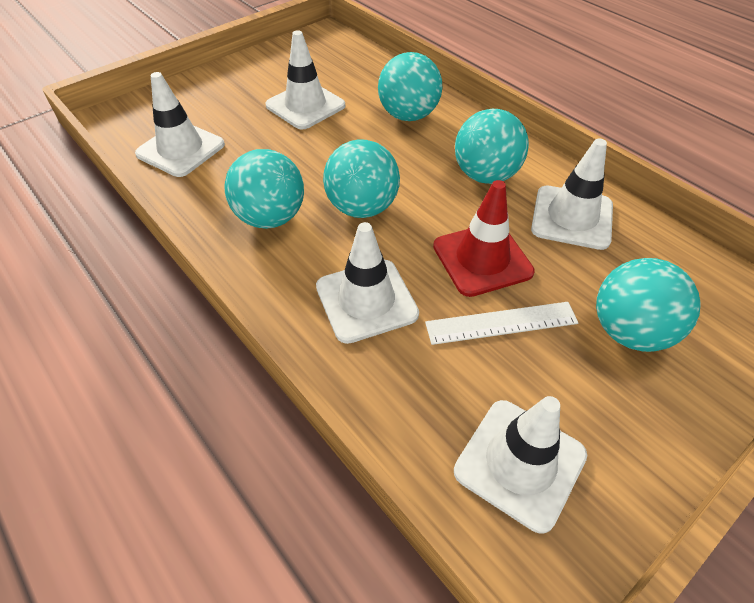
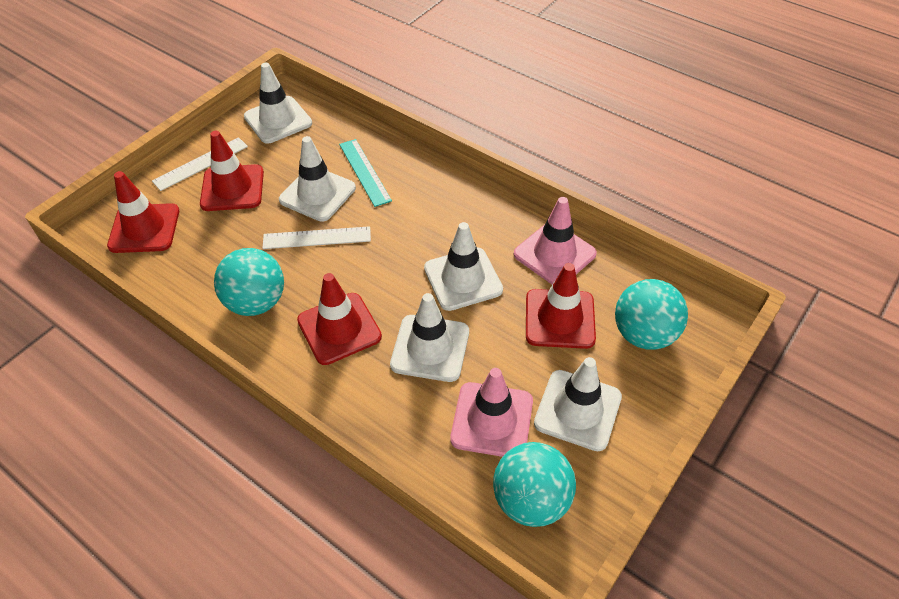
pink traffic cone: none = 0 -> [450,368,533,457] [514,197,597,284] = 2
red traffic cone: [433,180,535,297] = 1 -> [107,171,179,253] [200,131,264,211] [297,273,382,365] [526,263,596,349] = 4
turquoise ball: [225,149,304,229] [323,139,400,218] [378,52,442,121] [455,109,529,184] [596,258,701,352] = 5 -> [214,248,284,316] [493,442,576,527] [615,279,688,350] = 3
turquoise ruler: none = 0 -> [339,139,392,207] = 1
white ruler: [425,302,578,345] = 1 -> [152,137,248,191] [262,226,371,249] = 2

